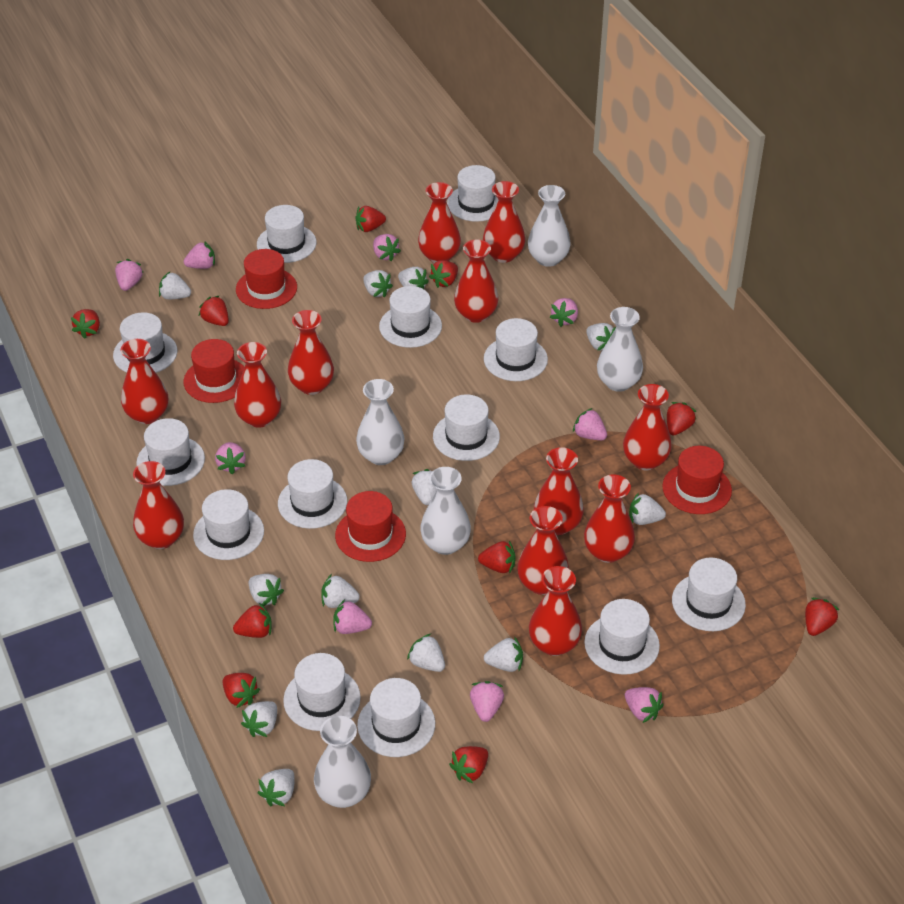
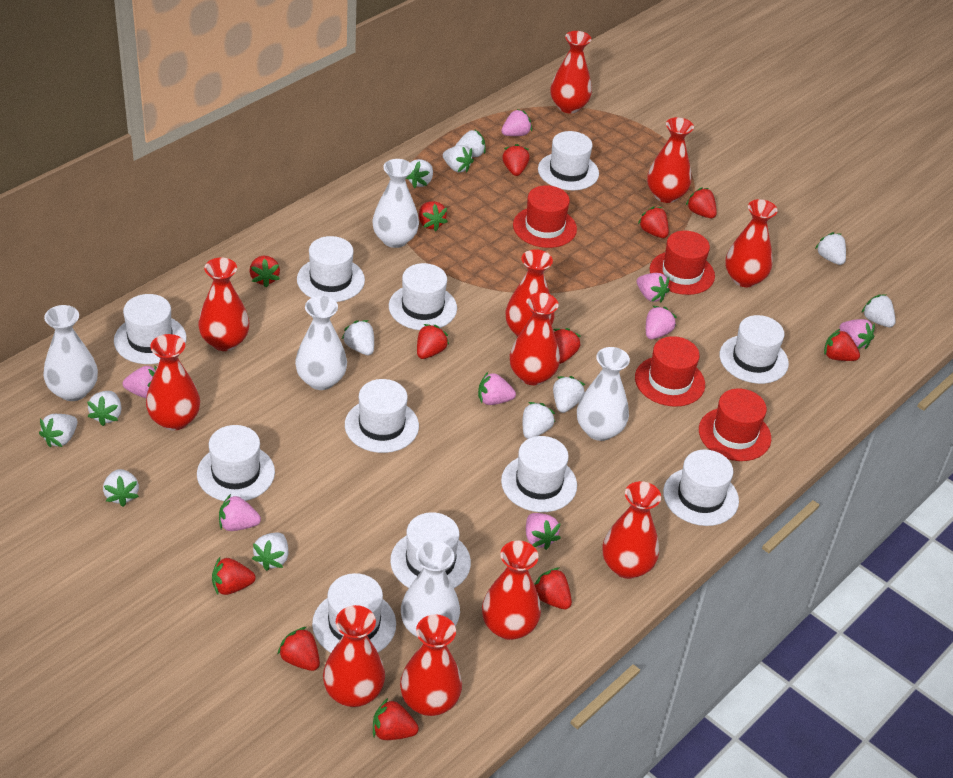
pink strawberry: [115,259,144,291] [184,241,215,269] [215,442,246,475] [333,599,372,634] [373,234,401,261] [470,681,504,722] [550,298,578,327] [573,408,607,440] [625,687,664,723] = 9 -> [123,366,157,398] [219,494,261,531] [478,372,516,405] [501,109,532,136] [526,513,561,550] [637,273,670,303] [646,306,677,339] [839,319,875,349] = 8
red strawberry: [71,309,100,339] [199,295,229,326] [223,673,260,708] [233,603,272,638] [355,206,386,232] [429,260,458,288] [449,746,488,783] [478,541,515,574] [667,402,696,435] [805,598,839,636] = 10 -> [212,557,256,595] [250,256,280,287] [277,627,320,671] [373,698,419,740] [417,324,449,359] [419,201,448,231] [502,144,530,176] [534,567,572,609] [554,328,581,364] [638,206,669,238] [686,187,717,218] [824,329,860,361] = 12
red vase: [121,339,168,424] [133,461,184,549] [234,342,281,428] [288,310,334,395] [418,182,461,263] [454,240,498,323] [483,181,525,263] [517,506,569,595] [529,566,582,656] [534,447,584,535] [584,475,635,563] [623,384,672,470] = 12 -> [146,334,200,431] [198,257,250,351] [323,605,385,707] [400,615,462,716] [482,541,541,640] [506,249,555,337] [510,293,560,385] [550,31,592,113] [603,481,661,579] [647,117,694,203] [725,199,778,287] = 11
white hat: [113,312,177,373] [136,418,205,486] [193,489,264,560] [257,205,316,263] [278,459,347,529] [283,653,361,731] [357,678,435,757] [379,286,442,348] [433,394,500,461] [447,165,498,222] [484,318,548,381] [584,599,660,675] [672,558,746,631] = 13 -> [114,294,187,364] [197,425,275,501] [297,236,365,302] [312,573,396,653] [345,379,419,453] [389,263,457,330] [390,512,471,588] [501,436,577,512] [538,131,599,190] [663,450,739,526] [720,315,789,384] = 11

